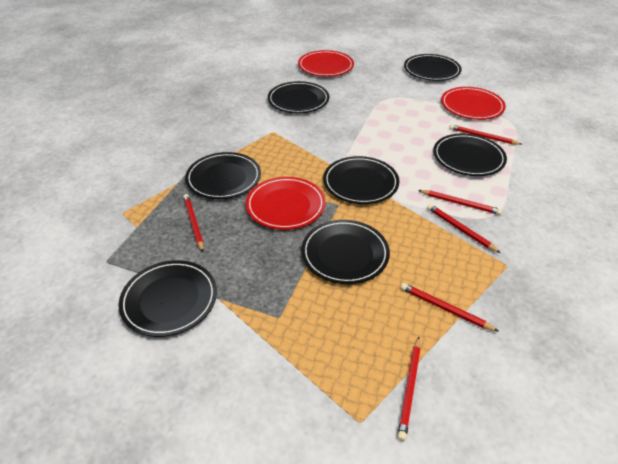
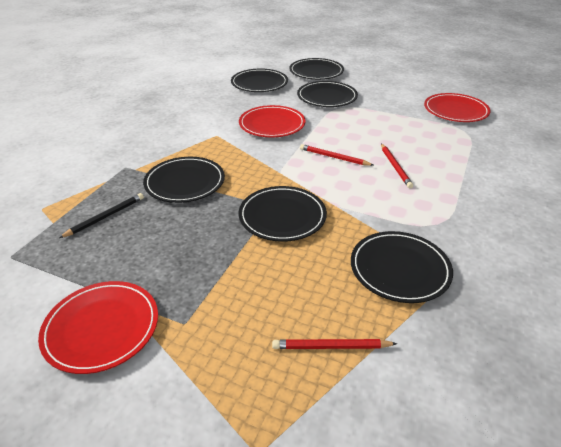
black pencil: none = 0 -> [59,193,144,238] = 1
black plate: [118,260,217,337] [185,152,261,199] [268,81,329,113] [301,220,390,284] [323,156,400,204] [404,54,462,81] [433,133,507,176] = 7 -> [143,157,225,203] [231,69,288,92] [238,186,327,242] [289,58,344,80] [297,81,358,107] [351,231,453,303] = 6
red pencil: [183,194,204,252] [397,337,421,441] [401,283,499,332] [418,190,503,215] [427,204,501,253] [449,124,522,145] = 6 -> [272,339,397,349] [300,144,373,166] [381,144,413,188] = 3

